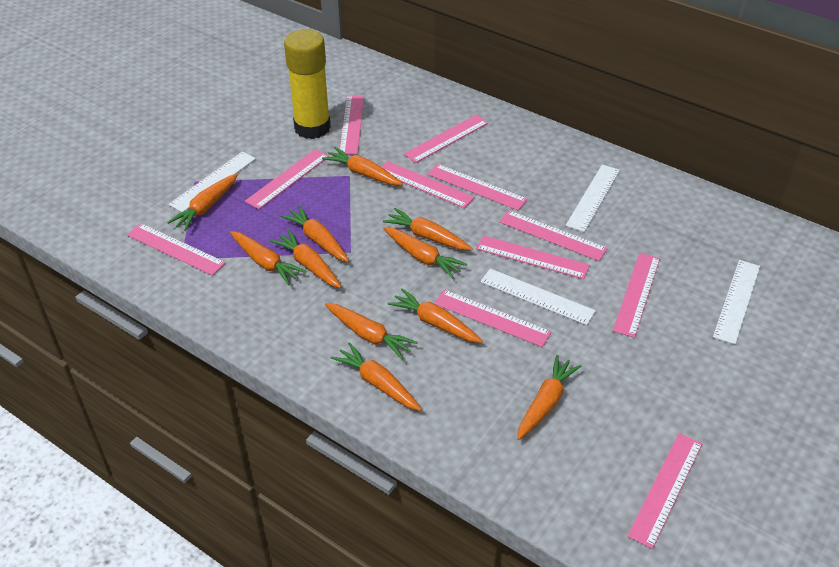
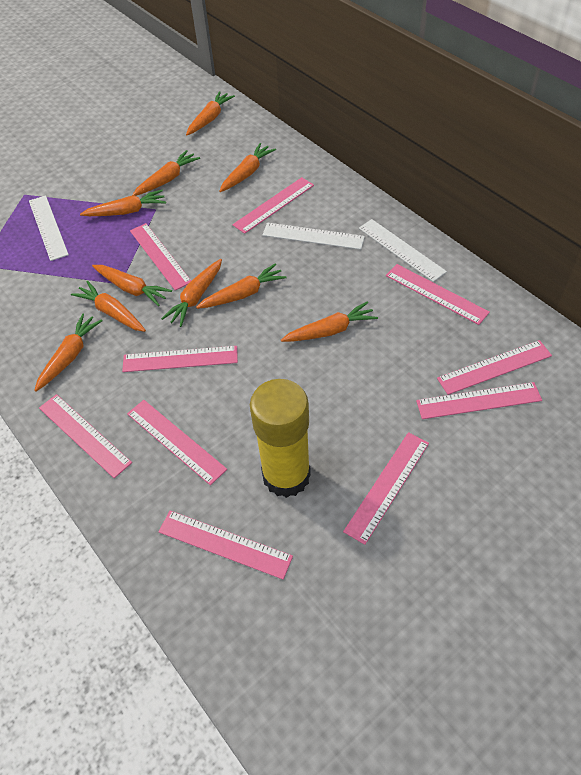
orange carrot: [167,173,238,231] [230,231,306,285] [270,229,341,288] [281,205,349,262] [322,147,403,185] [325,303,418,360] [331,342,422,411] [383,208,473,250] [383,227,467,279] [388,288,483,343] [517,355,581,440] = 11 -> [34,313,103,392] [71,281,146,332] [80,190,166,216] [92,265,172,306] [132,150,200,196] [161,259,222,327] [186,91,235,135] [196,263,287,309] [219,143,276,192] [281,301,378,342] = 10
pink ruler: [127,223,226,276] [245,149,329,209] [339,96,364,155] [382,161,475,208] [404,115,488,163] [428,164,528,211] [434,289,552,347] [476,235,590,279] [499,210,608,261] [613,253,660,338] [627,433,702,549] = 11 -> [39,394,132,478] [122,346,238,372] [127,400,227,485] [130,223,191,291] [158,511,293,579] [232,177,314,234] [343,432,429,545] [386,264,490,325] [416,382,542,419] [437,340,552,395] = 10
white ruler: [169,151,256,212] [480,268,596,325] [566,165,620,232] [713,260,760,344] = 4 -> [29,195,69,261] [262,223,365,250] [359,219,447,282] = 3

